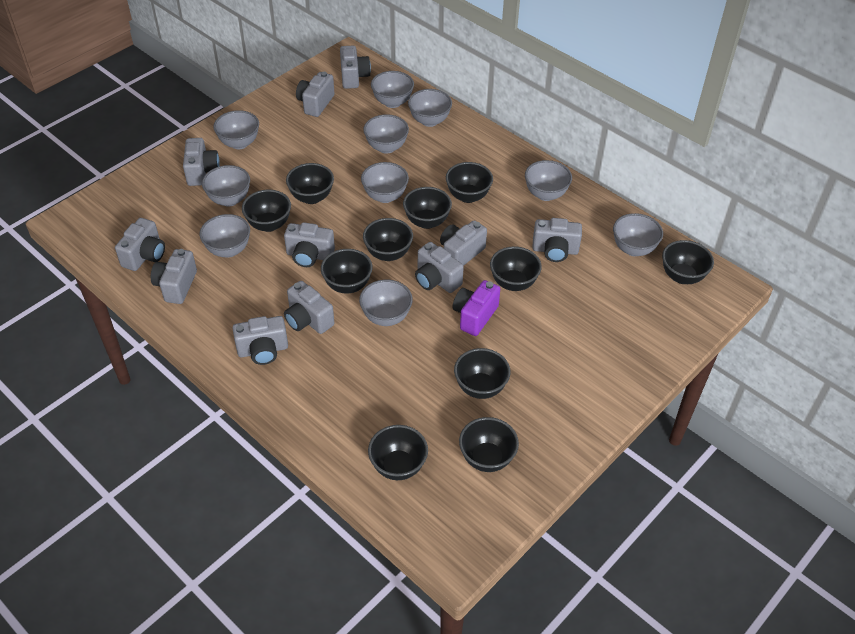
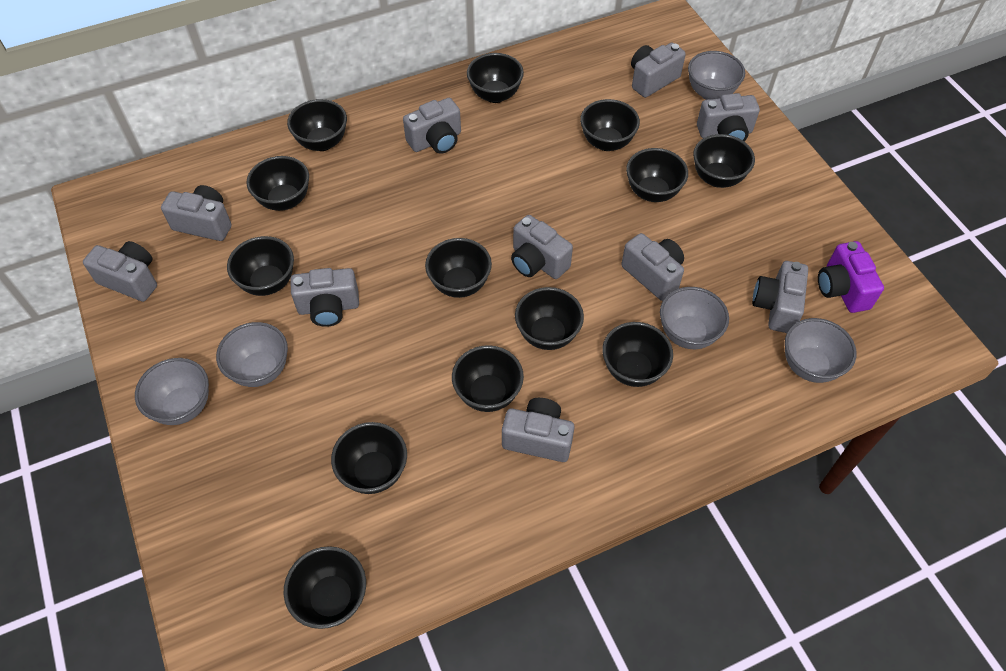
black bowl: [242,190,291,232] [286,163,334,204] [321,249,373,294] [363,218,413,261] [368,425,428,480] [403,187,452,229] [446,162,493,203] [454,348,510,399] [459,417,519,472] [490,246,542,291] [662,240,714,284] = 11 -> [227,236,294,296] [246,156,309,211] [284,546,366,629] [287,99,347,151] [331,422,407,494] [425,238,492,298] [452,345,524,412] [467,53,524,103] [515,287,584,350] [580,99,640,151] [602,322,673,387] [626,148,688,202] [693,134,755,188] = 13
grey bowl: [200,214,250,257] [202,165,250,207] [213,110,259,149] [359,280,413,326] [361,162,409,203] [363,114,409,154] [371,71,414,108] [408,89,452,127] [525,160,572,201] [613,213,663,256] = 10 -> [135,358,209,425] [216,322,288,387] [660,287,729,349] [688,51,745,100] [785,318,857,383] = 5
grey camera: [115,218,165,271] [151,249,197,304] [183,138,220,186] [232,316,288,365] [284,222,335,267] [284,281,334,334] [296,72,335,117] [340,46,371,89] [415,242,464,293] [440,220,487,266] [532,218,582,262] = 11 -> [83,241,157,302] [161,185,232,241] [291,268,359,327] [403,98,461,154] [502,398,574,462] [511,215,573,279] [621,233,684,301] [631,43,686,98] [697,93,760,141] [752,261,808,333] = 10

